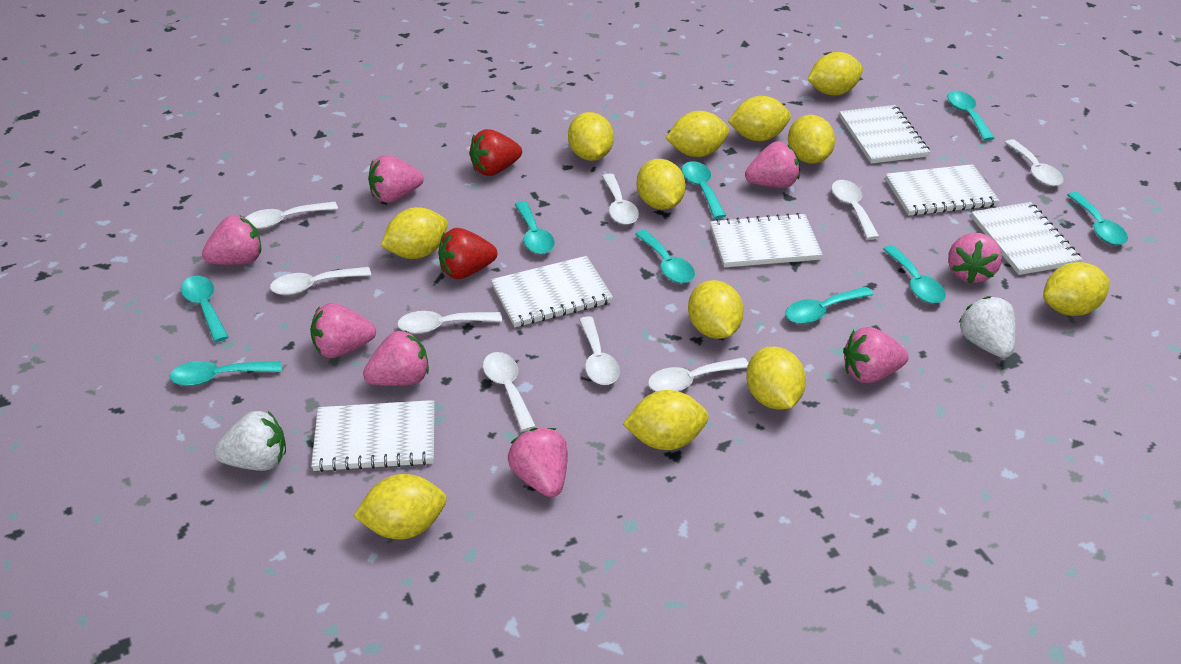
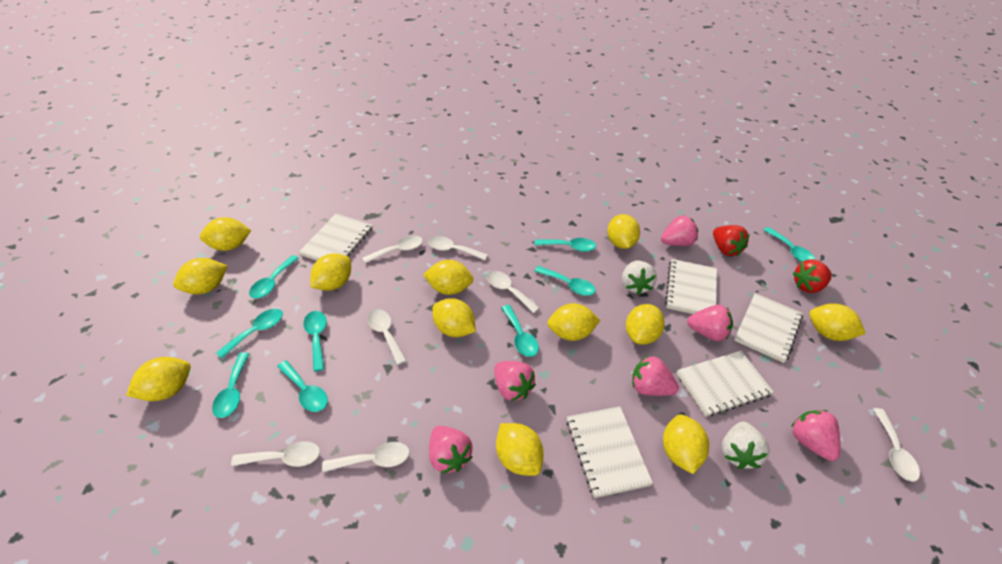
pink strawberry: [202,215,261,265] [310,303,376,358] [363,330,429,386] [368,155,424,203] [508,428,568,497] [745,142,800,188] [843,327,908,383] [948,233,1002,284] = 8 -> [429,426,472,474] [494,361,536,401] [632,355,679,396] [661,216,698,246] [687,305,733,341] [791,410,840,461] = 6
white notebook: [311,400,434,472] [491,256,613,327] [710,213,823,267] [839,105,930,164] [885,164,1000,216] [971,202,1083,275] = 6 -> [299,213,373,261] [566,406,653,498] [665,259,717,314] [677,351,774,417] [734,293,803,363] = 5
white spoon: [246,201,338,229] [270,267,371,295] [397,311,502,334] [483,352,536,432] [579,316,620,385] [602,174,639,225] [648,357,749,392] [832,180,879,240] [1004,139,1063,186] = 9 -> [231,441,320,467] [322,442,410,472] [362,235,423,263] [367,309,407,365] [428,236,488,260] [487,271,540,313] [873,408,920,482] = 7

